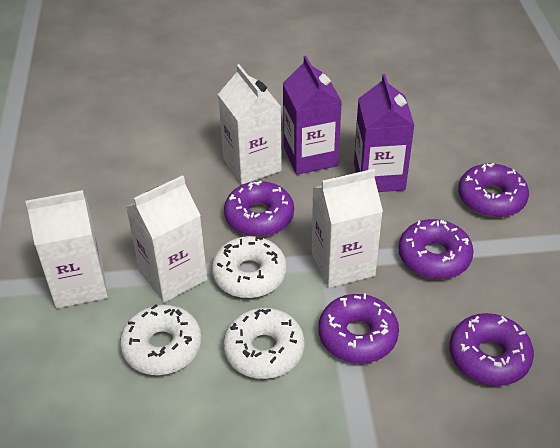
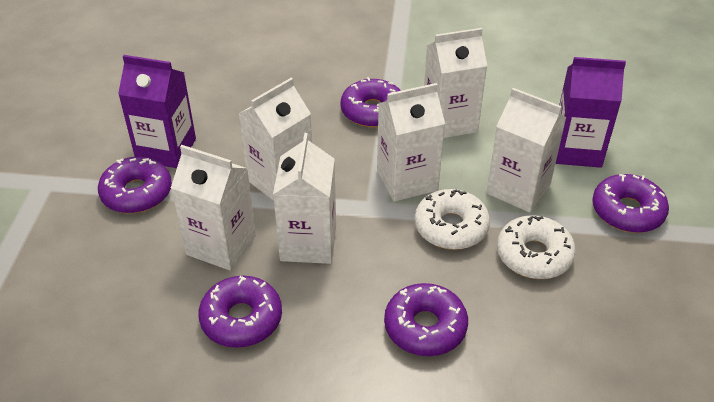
white carton: [25,190,108,309] [126,175,207,302] [218,64,282,185] [312,169,383,288] = 4 -> [171,145,256,271] [239,78,312,201] [273,133,336,264] [377,83,445,202] [424,28,487,138] [486,88,567,213] = 6
white donut: [120,304,202,375] [212,236,287,298] [223,308,305,379] = 3 -> [415,189,490,250] [497,215,576,279] = 2

